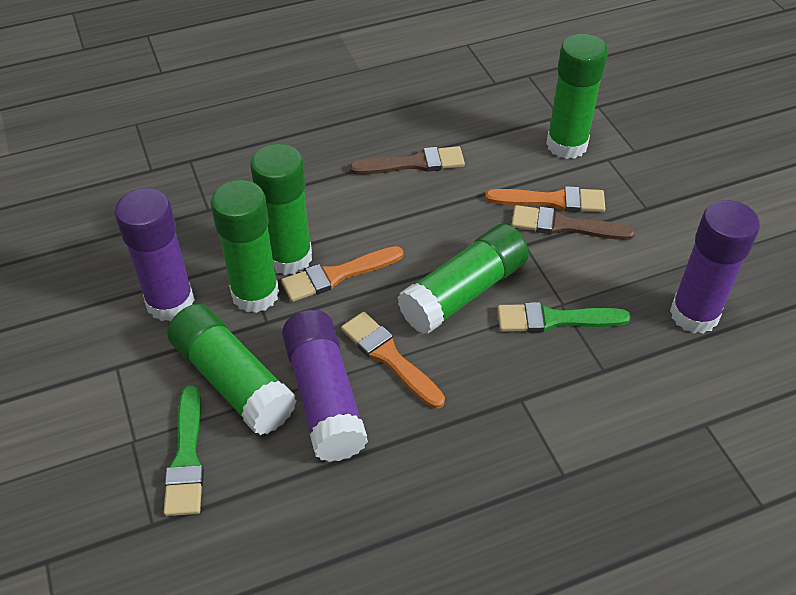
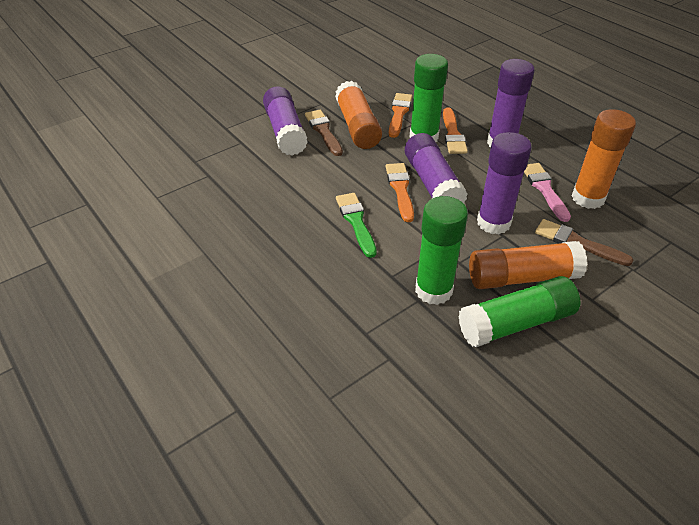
green brush: [164,385,204,516] [497,302,631,332] = 2 -> [336,193,377,258] = 1
green glue stick: [167,304,297,435] [211,180,279,313] [250,144,312,275] [397,224,529,334] [546,33,608,159] = 5 -> [410,54,448,142] [415,196,468,305] [458,276,581,347] = 3
orange glue stick: none = 0 -> [335,81,382,149] [469,241,588,289] [572,109,636,209] = 3
pink brush: none = 0 -> [524,163,571,222] = 1
purple glue stick: [115,188,195,321] [282,310,368,462] [670,200,760,334] = 3 -> [263,86,308,156] [405,133,467,204] [477,132,532,234] [487,59,535,147] = 4

